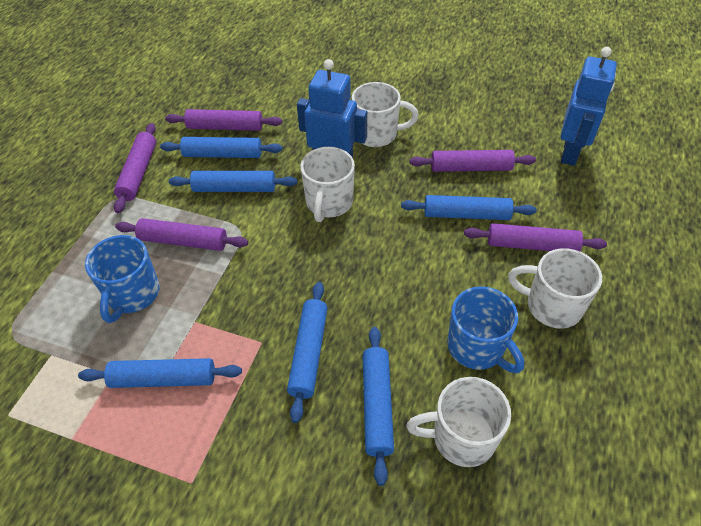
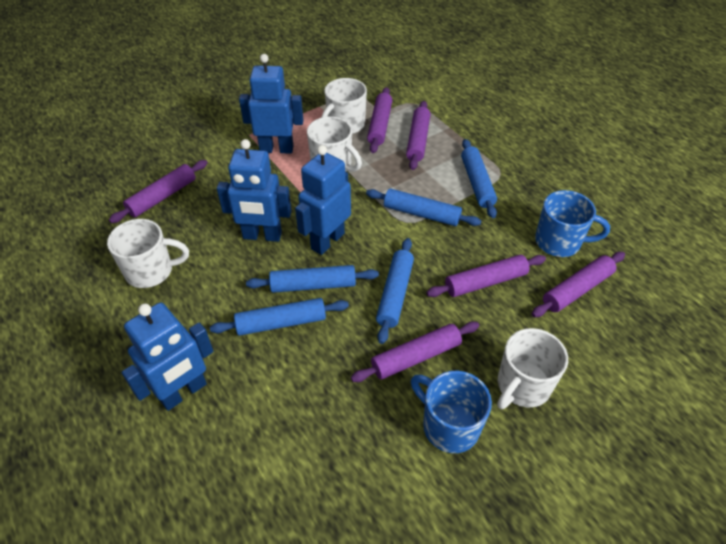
blue robot: [297,59,367,158] [561,47,617,166] = 2 -> [122,302,213,411] [217,139,292,242] [239,54,303,153] [295,145,351,255] = 4
blue rolling pin: [78,358,242,388] [160,137,282,158] [169,171,297,192] [287,282,328,423] [362,327,394,486] [401,195,537,220] = 6 -> [210,298,349,336] [246,265,379,293] [366,188,481,226] [376,238,414,344] [461,139,497,218] = 5
purple rolling pin: [114,123,156,213] [115,218,248,251] [165,109,282,131] [410,150,536,172] [464,223,607,251] = 5 -> [109,160,207,223] [351,321,479,382] [367,87,392,153] [406,101,430,170] [426,254,546,297] [532,252,625,317] = 6

